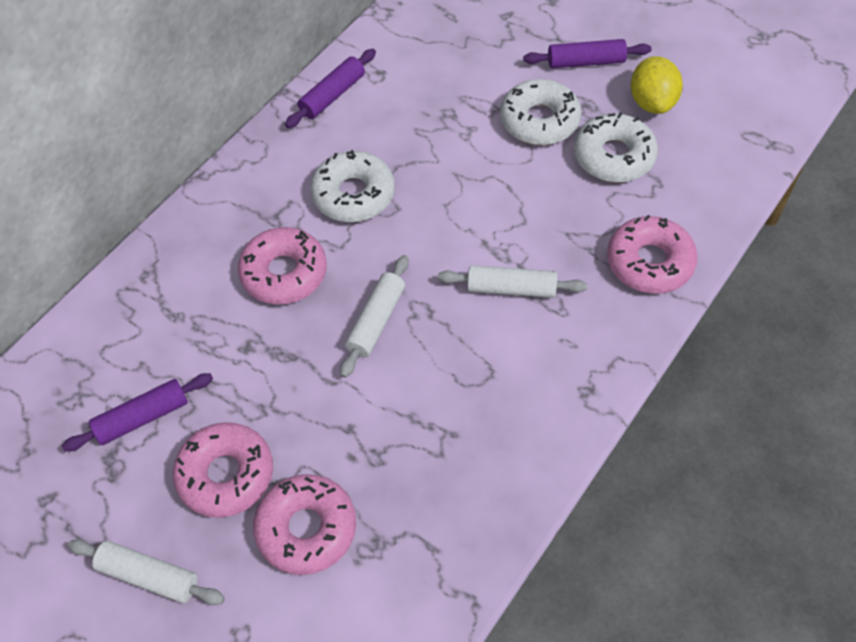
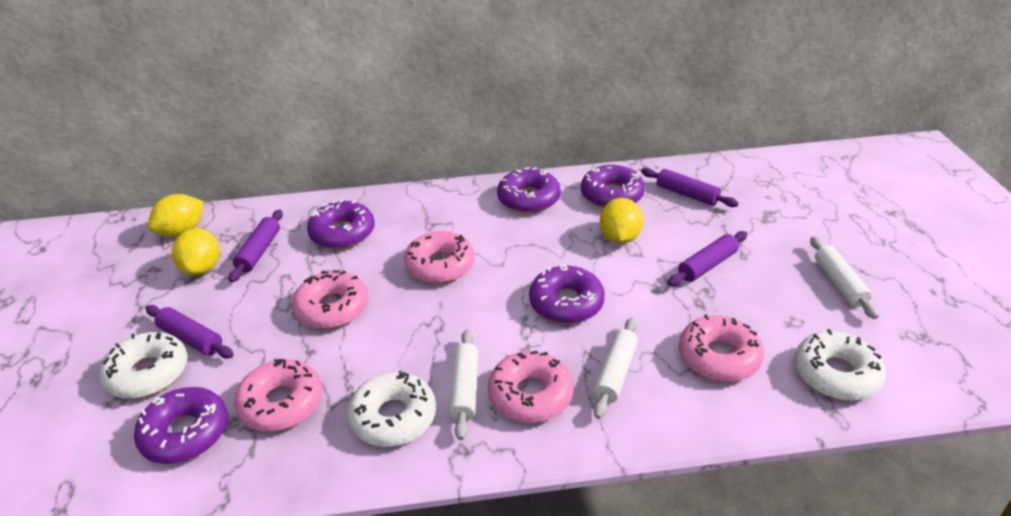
pink donut: [173,422,273,518] [238,227,327,305] [253,474,356,575] [607,215,698,294] = 4 -> [234,359,322,431] [292,270,368,329] [404,231,475,284] [488,351,574,423] [679,314,764,382] = 5
purple donut: none = 0 -> [134,387,228,464] [307,199,375,249] [497,167,561,213] [529,264,605,324] [581,165,645,208] = 5
purple rolling pin: [62,373,213,452] [285,49,376,128] [523,39,652,68] = 3 -> [145,305,234,358] [229,210,283,283] [641,168,739,207] [668,231,747,286] = 4
yellow lemon: [631,56,683,114] = 1 -> [148,194,204,237] [172,228,220,276] [600,198,643,244] = 3

